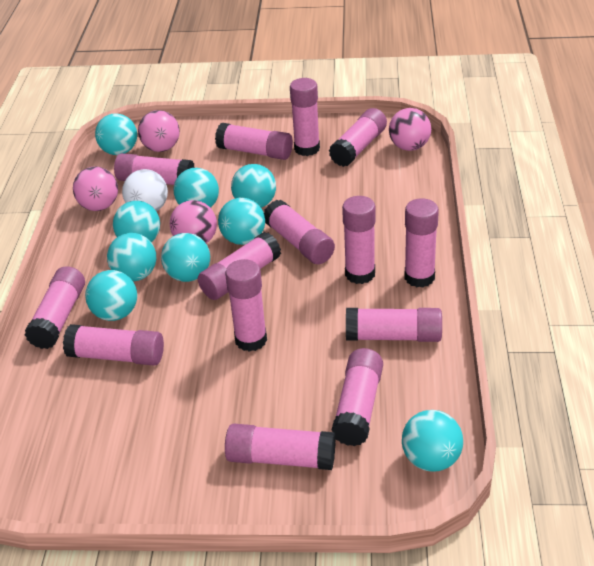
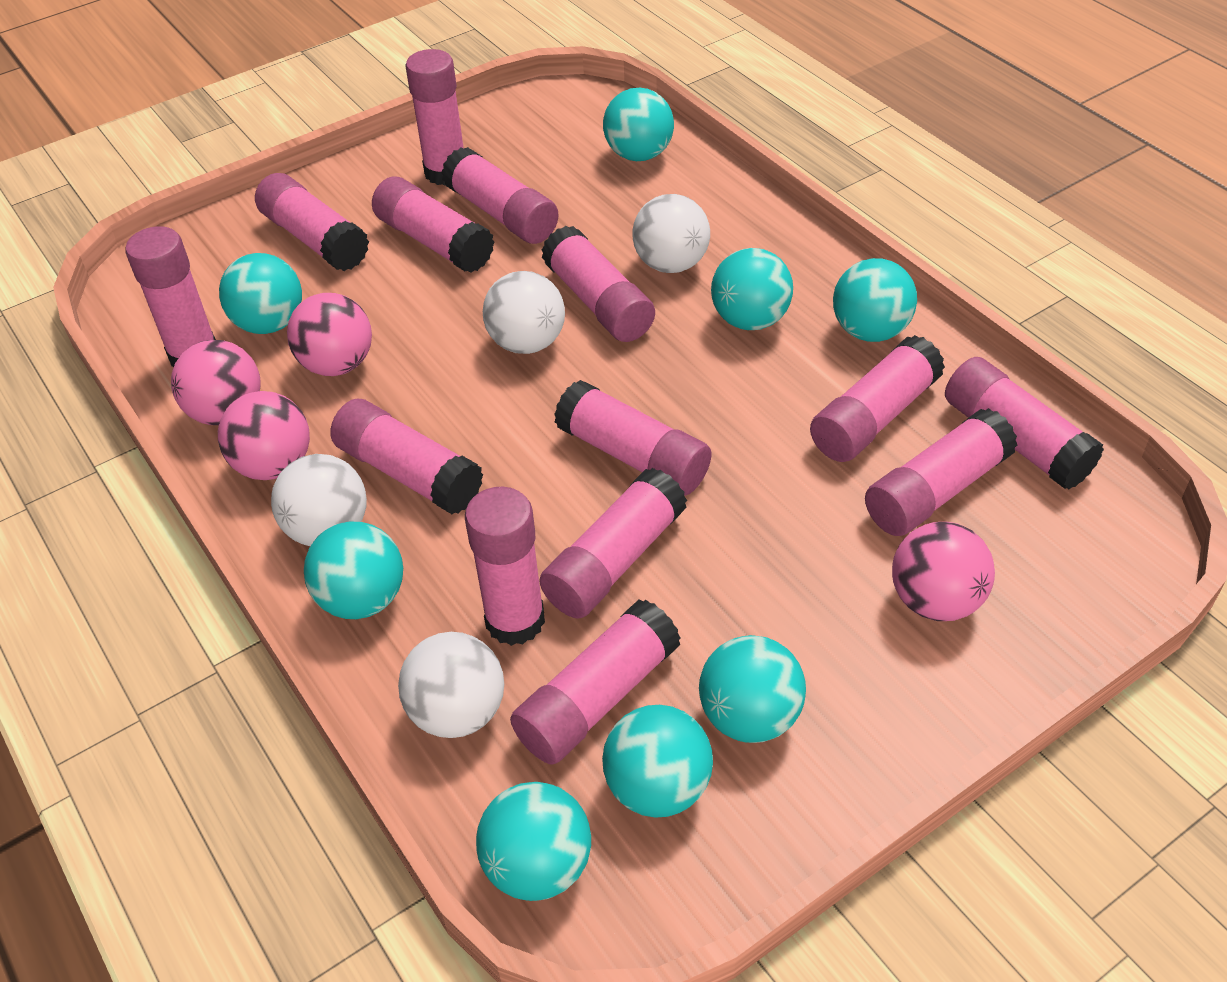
turquoise ball: [85,270,137,321] [95,113,137,155] [107,233,156,282] [113,201,160,242] [161,233,210,282] [174,168,219,208] [218,198,265,245] [231,164,276,208] [402,410,463,472] = 9 -> [219,253,302,334] [304,522,403,619] [476,782,591,901] [602,705,713,818] [603,88,674,161] [699,635,806,743] [711,248,793,330] [833,258,917,342] = 8
white ball: [122,169,168,211] = 1 -> [271,454,367,546] [398,632,504,738] [483,271,565,354] [633,194,710,273] = 4

